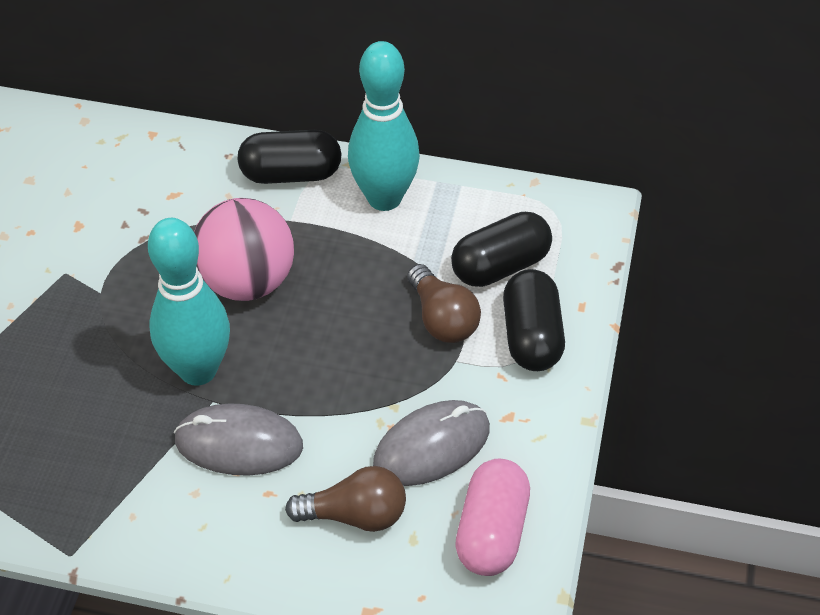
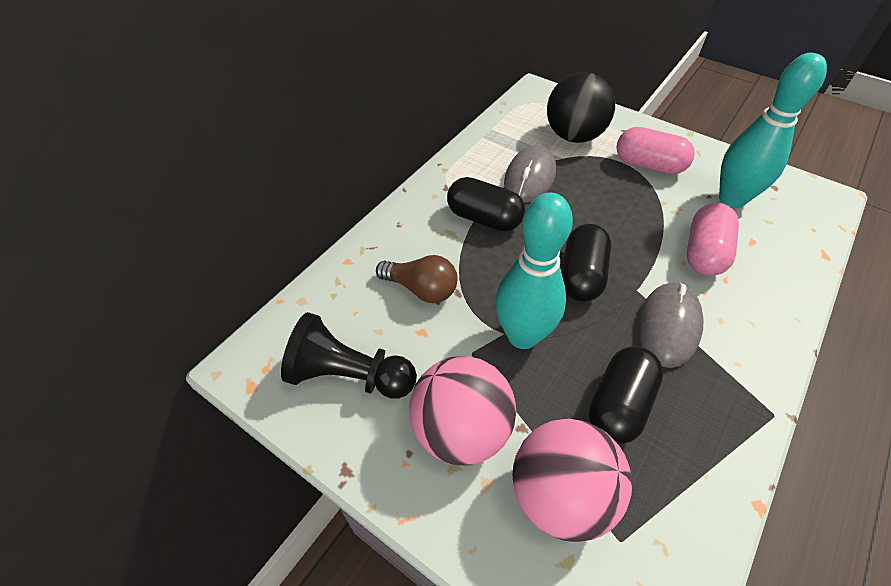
black ball: none = 0 -> [547,72,615,143] = 1
black pawn: none = 0 -> [281,312,417,399] = 1
brown light bulb: [285,466,406,532] [407,264,481,343] = 2 -> [376,255,457,303] = 1
pink ball: [194,198,294,301] = 1 -> [409,356,516,465] [513,419,632,542] = 2
pink capsule: [455,458,530,576] = 1 -> [617,127,695,174] [687,203,739,276] = 2

